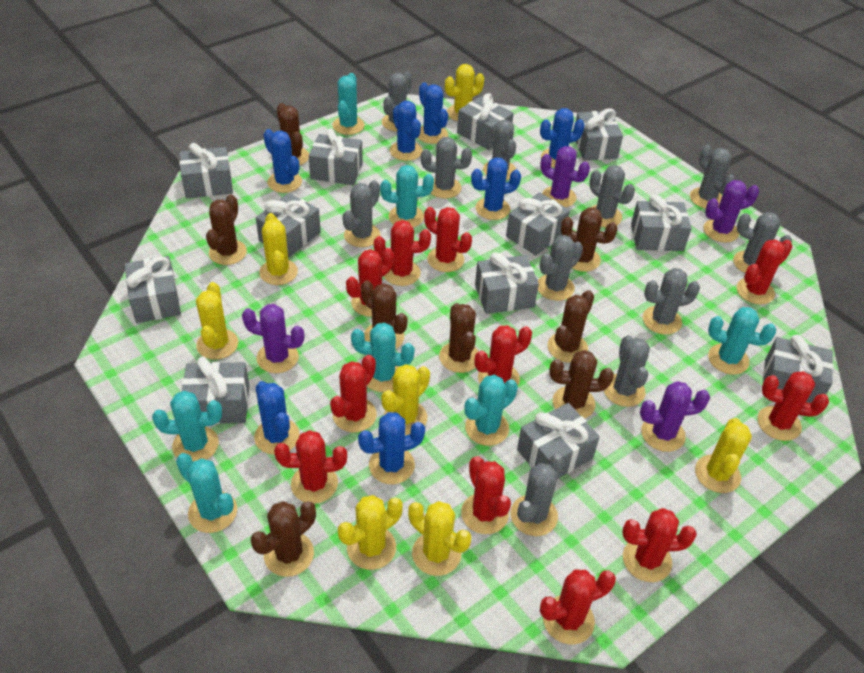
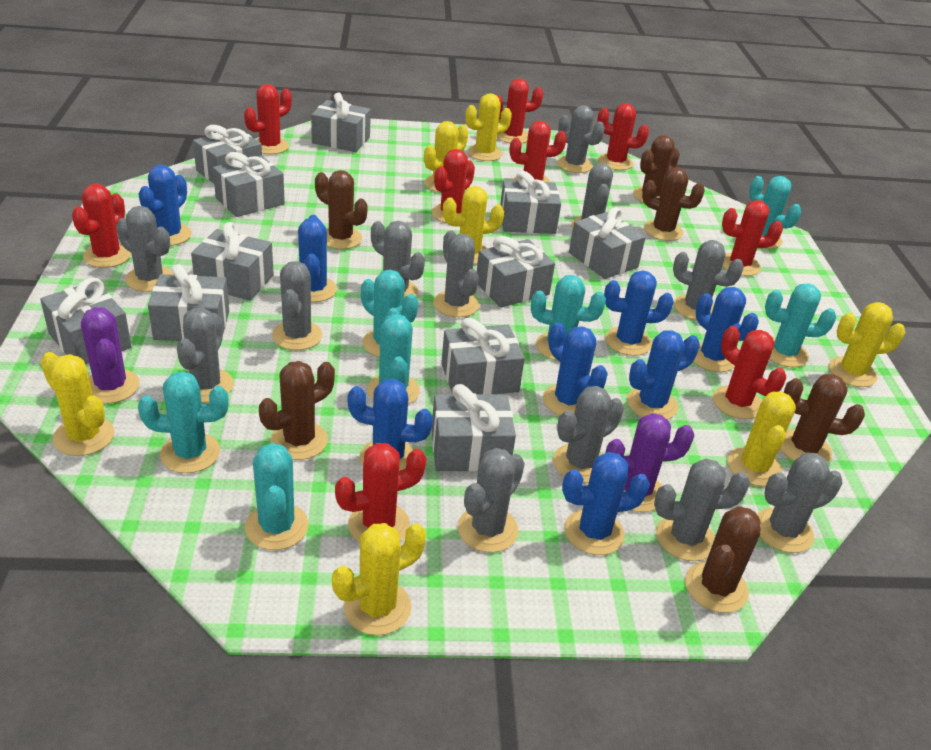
blue cactus: [254,381,300,455] [264,129,302,193] [358,412,425,484] [390,101,422,161] [418,83,448,144] [471,157,521,220] [540,108,585,168] = 7 -> [138,165,192,246] [298,215,337,302] [347,379,433,471] [543,322,608,416] [562,452,650,555] [604,271,674,356] [627,330,700,420] [693,287,759,372] = 8
brown cactus: [206,195,247,265] [251,501,316,577] [277,103,309,166] [361,280,408,349] [439,303,479,373] [548,290,594,363] [549,350,614,418] [561,207,618,272] = 8 -> [259,361,335,460] [315,170,368,249] [633,135,680,203] [642,167,705,241] [685,506,761,613] [781,374,865,463] = 6
grey cactus: [342,180,380,247] [382,71,412,131] [421,137,472,199] [483,120,516,180] [510,454,564,536] [538,235,583,301] [589,165,635,227] [604,335,650,407] [643,268,700,335] [690,145,735,209] [733,212,792,273] = 11 -> [116,206,174,292] [177,308,234,403] [272,261,322,350] [371,221,425,298] [433,230,479,317] [458,448,525,553] [553,386,624,483] [557,105,605,173] [571,163,613,228] [654,459,750,561] [673,240,744,320] [757,453,842,553] = 12
grey gift: [124,256,181,323] [179,143,233,198] [182,357,250,424] [256,193,321,258] [309,129,363,185] [457,93,514,150] [475,252,539,314] [506,192,570,255] [517,403,600,478] [576,109,623,161] [631,195,692,251] [763,334,834,403] = 12 -> [40,277,131,365] [148,264,229,341] [191,222,274,301] [193,125,262,183] [213,152,285,217] [311,93,371,152] [431,384,516,471] [441,317,525,394] [477,236,555,308] [500,171,561,234] [569,208,646,279] = 11
purple cactus: [242,304,304,373] [540,146,590,207] [640,381,710,452] [703,180,759,243] = 4 -> [81,307,140,404] [605,413,695,512] = 2
red cactus: [274,430,347,504] [330,355,377,432] [346,248,394,317] [374,220,431,286] [424,207,472,272] [461,456,511,534] [474,325,532,385] [540,569,616,645] [622,508,697,582] [736,239,792,305] [757,371,829,441] = 11 -> [72,184,131,268] [244,84,292,154] [335,443,427,543] [432,149,475,223] [496,78,543,144] [510,121,567,182] [597,103,649,170] [713,326,786,419] [722,200,783,276] = 9

